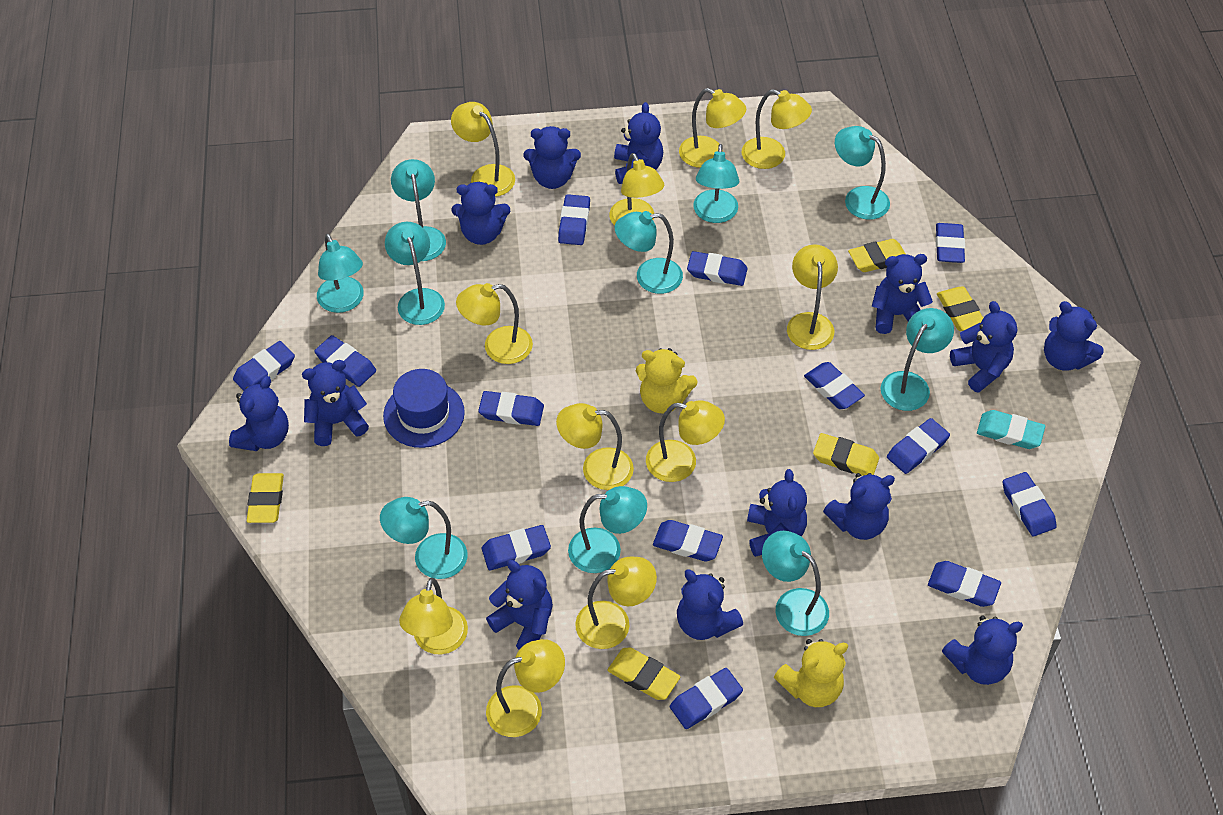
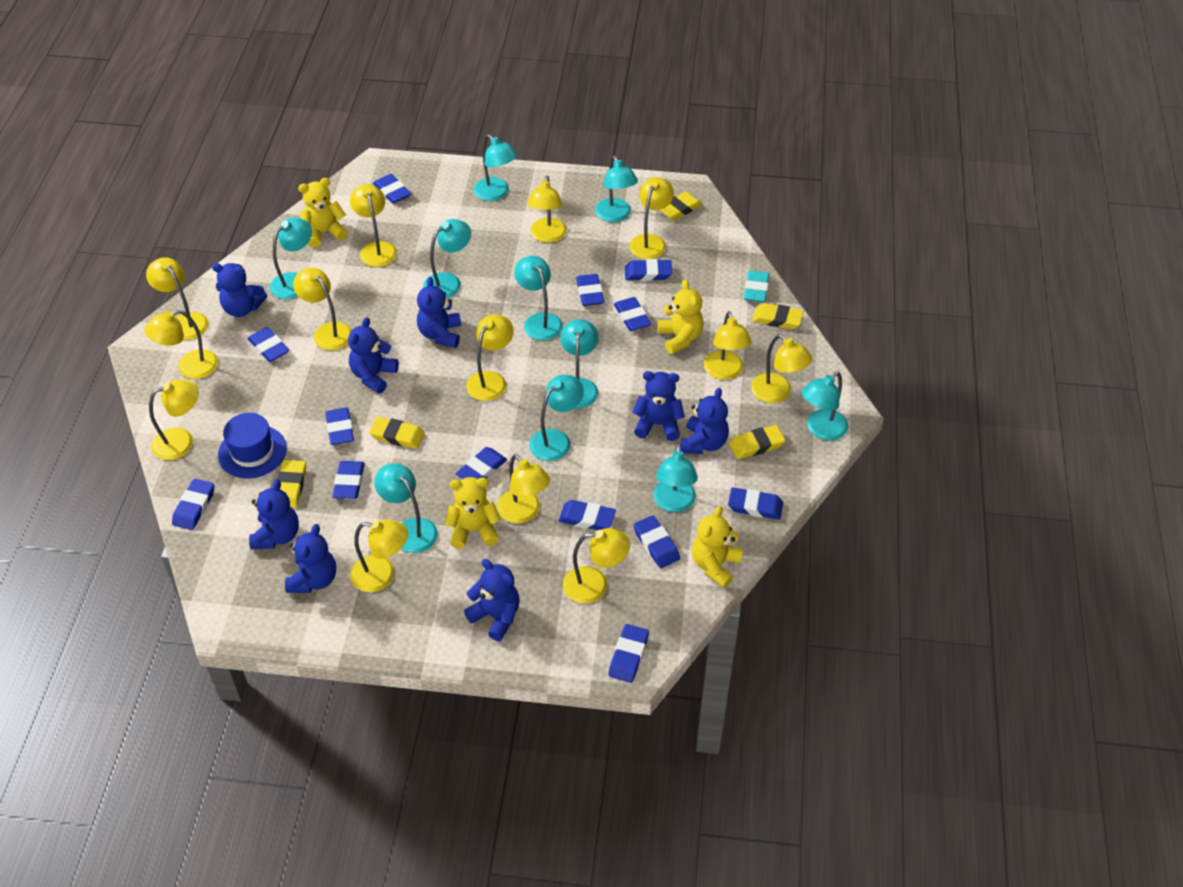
blue teddy bear: [229,376,289,451] [302,360,369,446] [452,182,510,245] [486,560,553,650] [524,126,581,189] [614,102,663,184] [677,569,743,640] [747,469,807,557] [823,473,895,540] [872,254,933,334] [942,616,1023,685] [950,301,1017,393] [1044,301,1104,371] = 13 -> [212,263,267,317] [249,479,299,549] [285,524,336,593] [348,317,399,394] [417,277,461,348] [464,559,520,641] [632,371,685,441] [680,388,729,454] = 8
yellow lamp: [399,578,468,654] [451,102,515,197] [456,283,533,364] [486,639,565,737] [556,403,634,490] [575,557,657,649] [609,153,664,226] [646,400,725,482] [679,88,746,168] [742,89,812,169] [787,244,838,350] = 11 -> [145,310,218,379] [146,257,209,340] [149,380,199,460] [293,268,352,350] [350,184,397,267] [350,519,408,592] [466,314,514,401] [497,454,550,523] [527,176,567,243] [563,528,630,604] [629,177,674,259] [704,311,752,380] [751,334,812,403] = 13
yellow teddy bear: [636,348,698,414] [774,639,848,707] = 2 -> [298,178,348,248] [445,477,501,549] [658,280,704,354] [692,506,743,588] = 4

